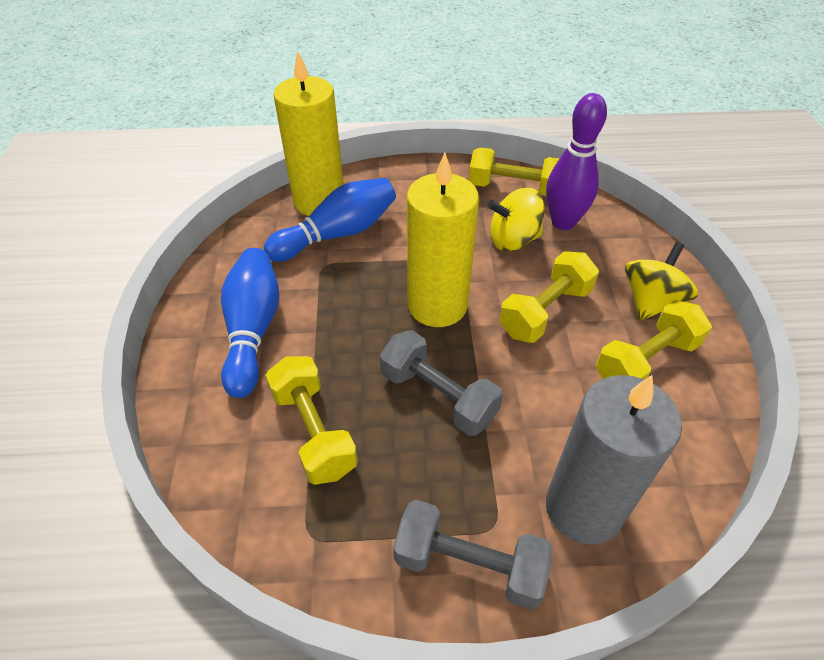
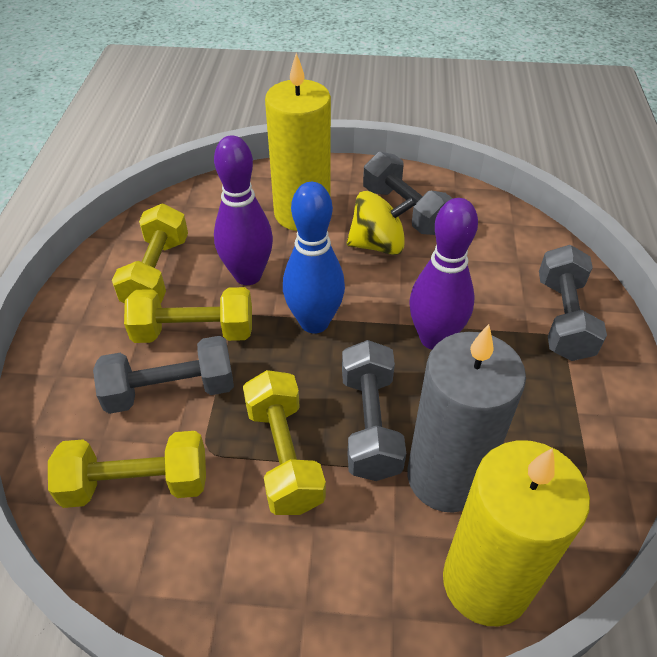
blue bowling pin: [221,248,279,398] [264,178,396,262] = 2 -> [283,182,345,334] = 1
grey dumbbell: [380,330,503,436] [393,500,553,609] = 2 -> [93,336,234,414] [342,340,406,481] [363,152,453,235] [539,245,607,361] = 4
purple bowling pin: [546,93,607,230] = 1 -> [214,135,273,285] [409,198,478,350] = 2
yellow spinning top: [487,187,545,251] [625,242,698,320] = 2 -> [346,191,416,255] = 1

